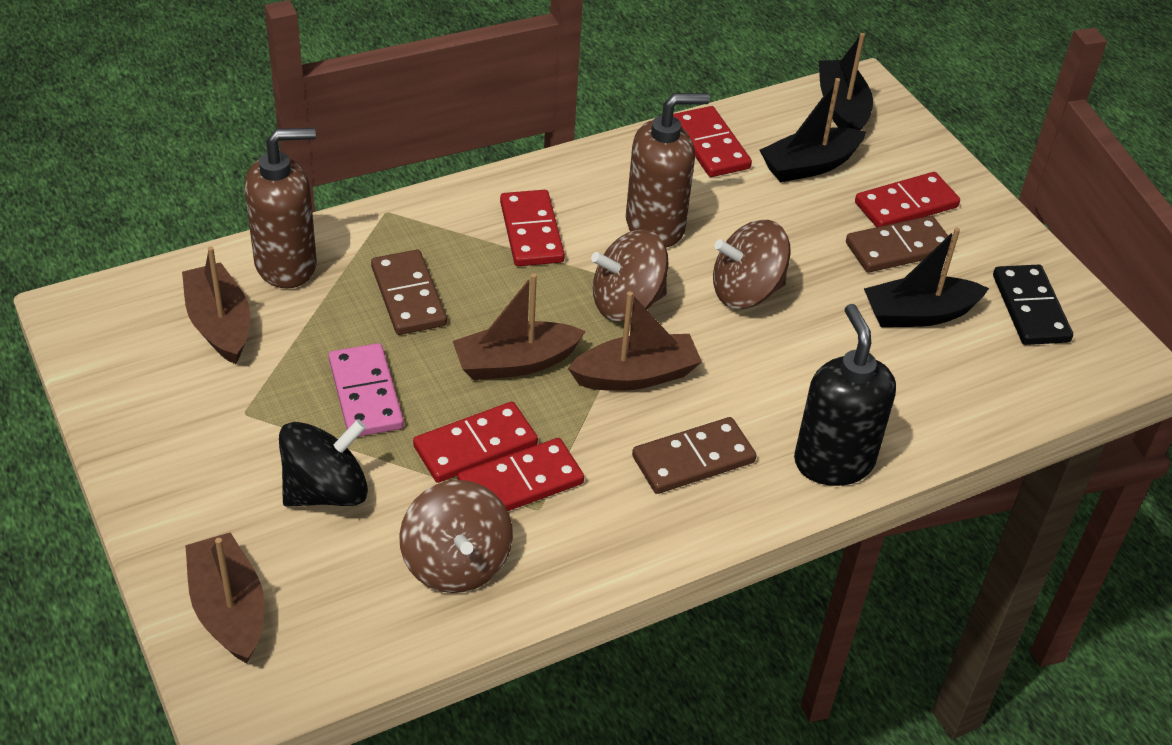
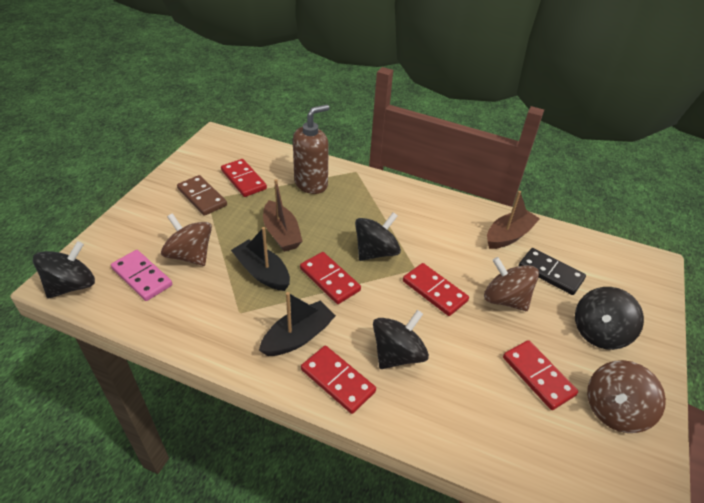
black boat: [759,78,866,182] [819,33,873,130] [864,227,989,327] = 3 -> [231,227,290,291] [259,292,336,356] = 2
black soap dispenser: [794,304,896,486] = 1 -> none = 0
black spinning top: [279,419,368,507] = 1 -> [33,241,95,298] [355,212,401,261] [373,310,429,369] [575,287,644,350] = 4
brown boat: [182,246,250,364] [185,532,264,664] [453,273,586,380] [568,292,702,391] = 4 -> [263,179,303,252] [487,191,540,249] = 2
brown domino: [371,250,447,335] [632,417,757,494] [846,216,951,272] = 3 -> [177,175,227,216] = 1
brown soap dispenser: [245,127,317,288] [626,93,710,248] = 2 -> [293,105,329,194] = 1

